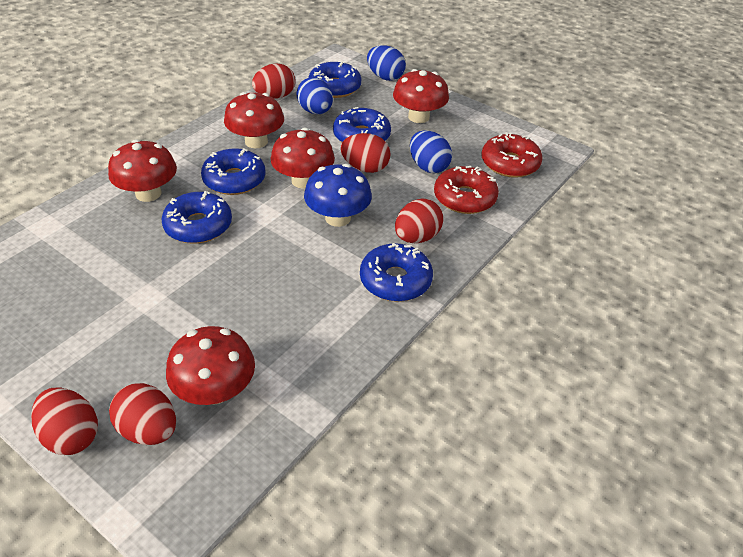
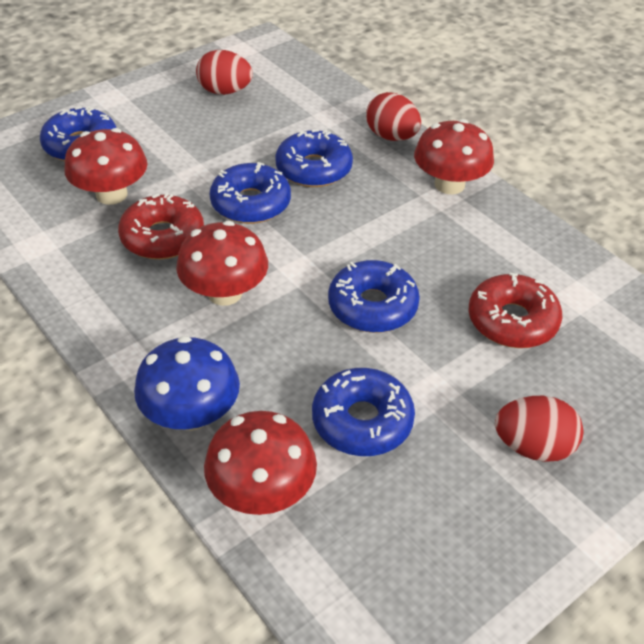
blue egg: [296,77,333,114] [367,45,406,81] [410,130,452,173] = 3 -> none = 0
red egg: [31,388,98,455] [109,383,176,445] [252,64,295,98] [340,133,390,173] [395,198,444,243] = 5 -> [196,50,253,95] [366,92,421,141] [495,396,583,462] = 3
red mushroom: [108,139,177,202] [166,326,255,405] [224,92,284,148] [270,128,335,188] [393,69,449,123] = 5 -> [64,128,147,205] [176,221,268,306] [204,411,317,515] [414,119,494,194] = 4

